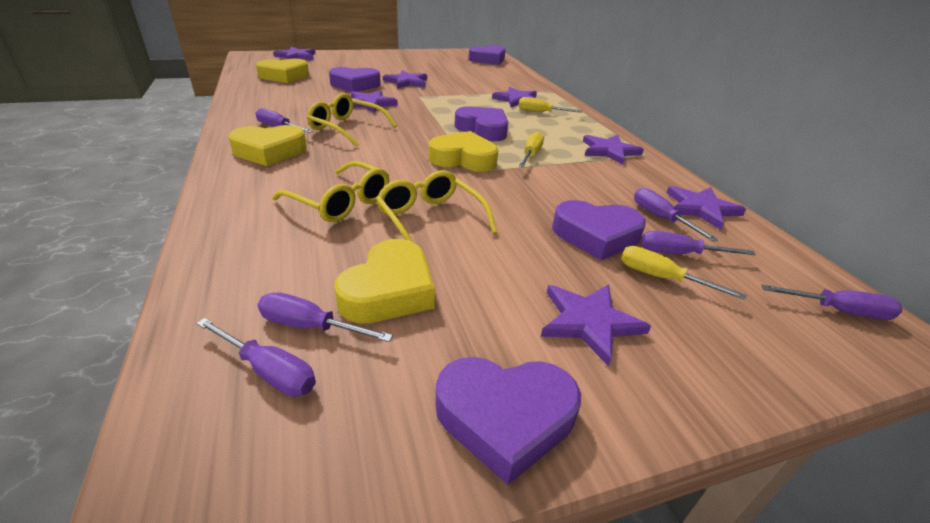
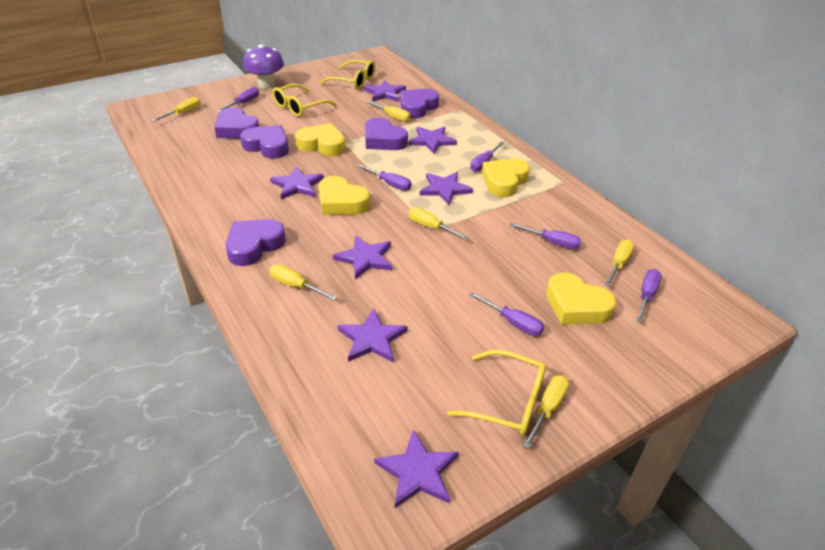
purple mushroom: none = 0 -> [243,44,284,88] = 1
yellow screwdriver: [519,97,583,113] [519,132,544,167] [621,246,747,300] = 3 -> [152,97,201,122] [270,264,337,301] [365,101,411,122] [409,207,469,240] [523,375,569,449] [605,240,634,286] = 6

